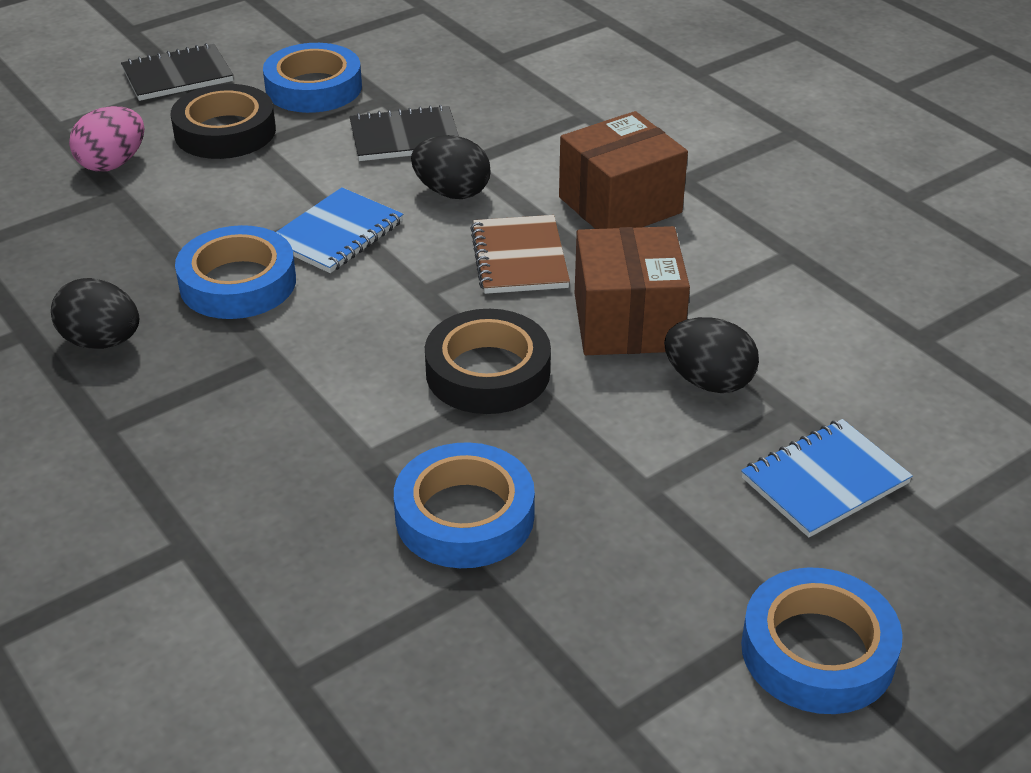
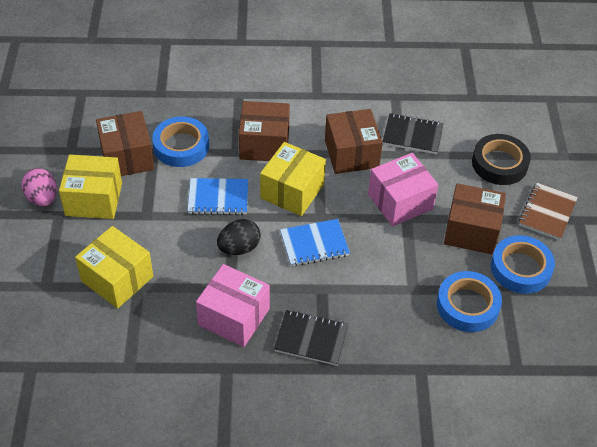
black egg: [51,278,139,349] [411,135,490,199] [664,317,759,393] = 3 -> [217,219,261,255] = 1
black tape: [171,84,276,159] [425,309,551,414] = 2 -> [472,134,531,185] = 1
blue tape: [175,225,296,319] [263,43,362,113] [394,442,535,568] [741,567,903,714] = 4 -> [152,116,209,167] [437,271,502,332] [491,235,555,294] = 3
brown box: [559,111,688,229] [575,226,690,355] = 2 -> [96,111,154,176] [239,101,290,161] [325,109,383,174] [444,183,506,255] = 4
pink box: none = 0 -> [196,264,270,347] [368,153,438,227] = 2
yellow box: none = 0 -> [59,154,122,219] [75,226,153,309] [260,142,326,216] = 3

